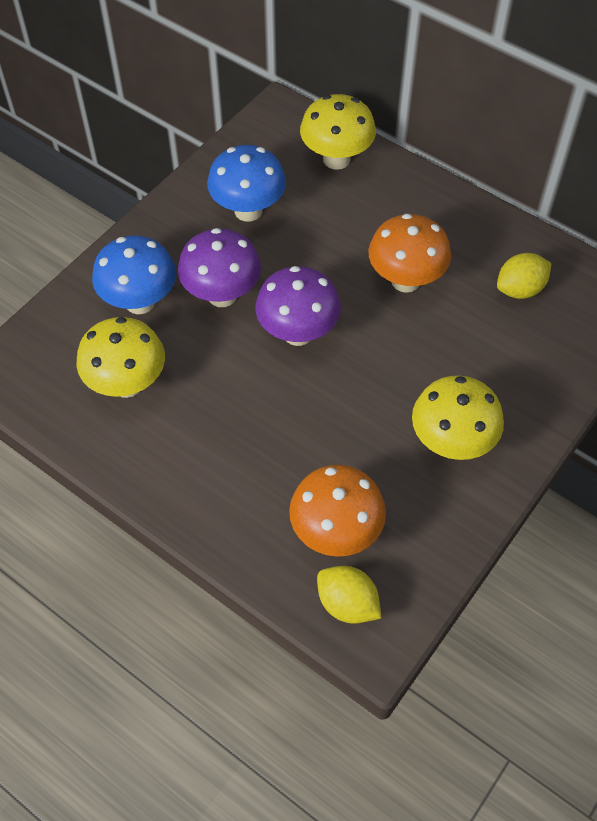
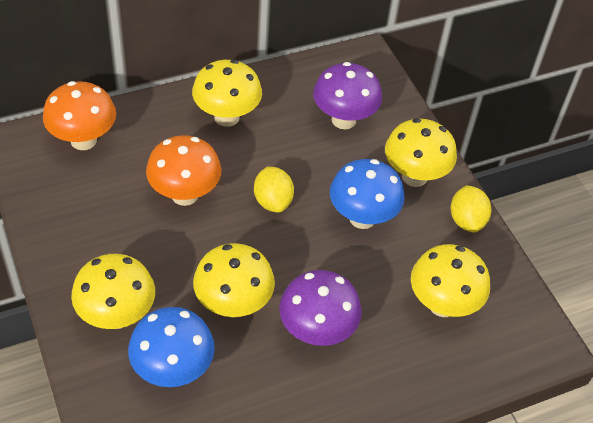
yellow mushroom: [77,317,165,398] [300,94,376,170] [412,375,504,460] = 3 -> [71,254,155,329] [192,60,262,127] [193,243,275,318] [385,118,457,187] [411,244,490,317] = 5

